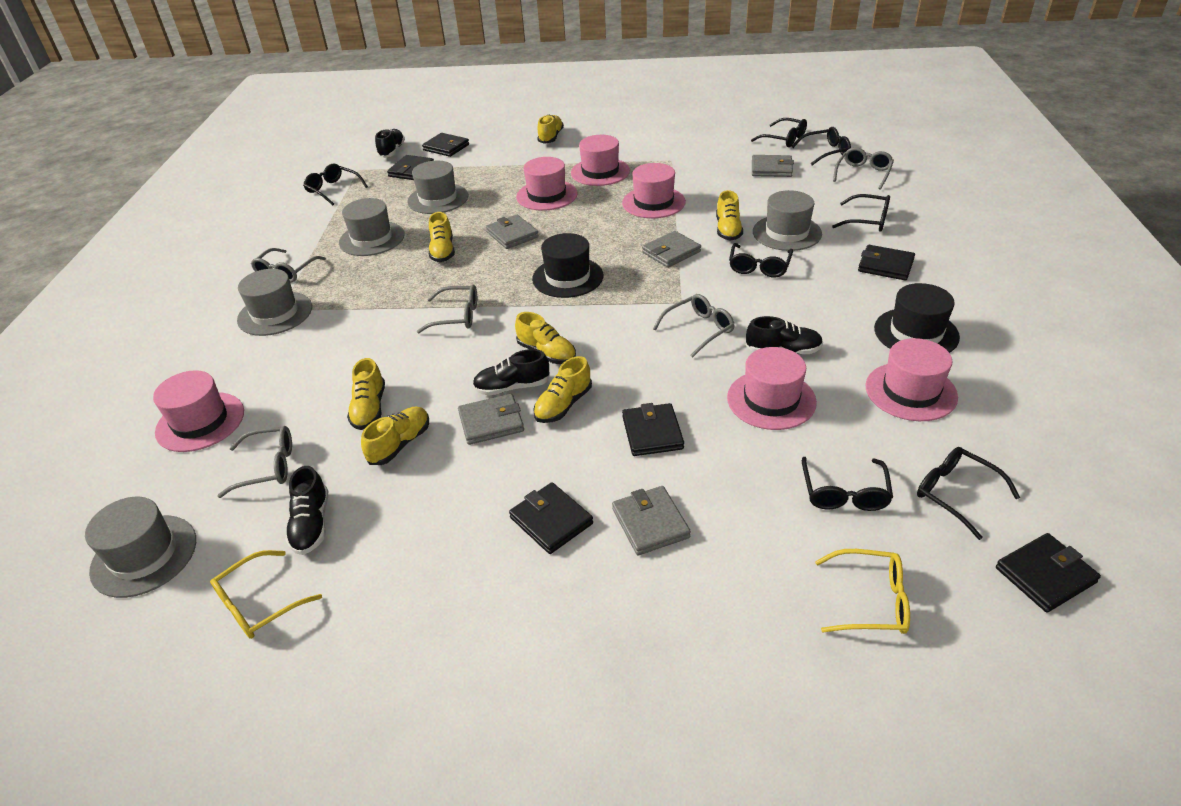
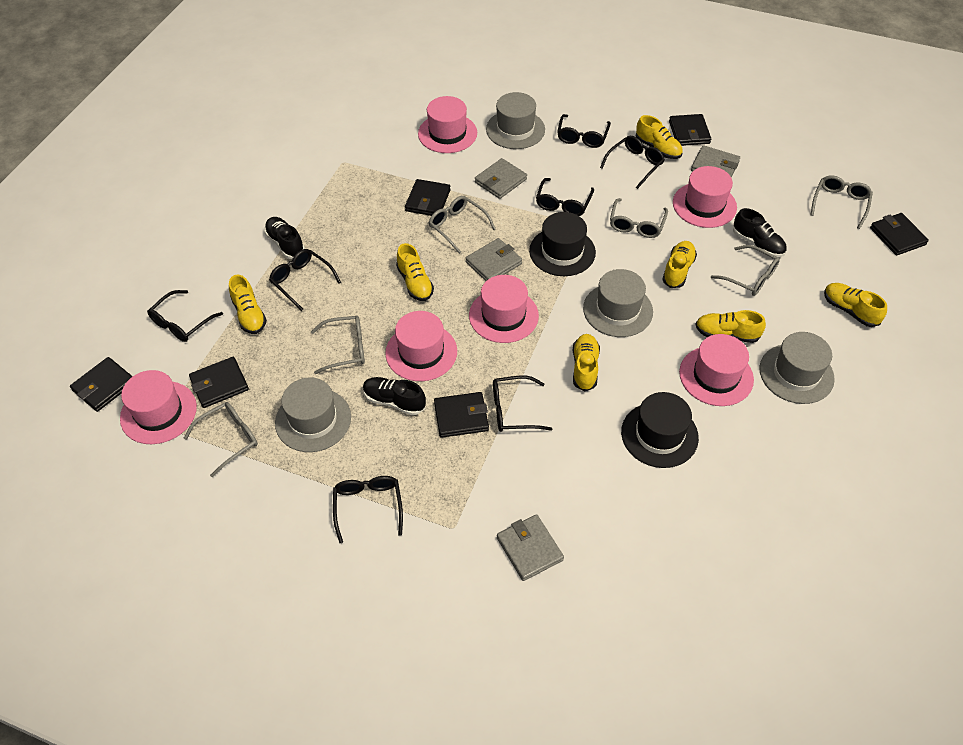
black shoe: [285,466,328,555] [375,129,405,158] [472,349,550,396] [746,316,823,354] = 4 -> [264,217,305,259] [363,377,426,415] [733,208,787,257] = 3
grey glasses: [218,426,292,498] [251,248,326,283] [417,285,477,333] [653,294,734,358] [833,147,894,190] = 5 -> [184,402,258,477] [311,316,365,374] [429,196,496,254] [610,198,668,238] [711,245,780,296] [811,175,873,229] = 6
grey hat: [85,497,196,598] [237,269,312,336] [339,198,405,256] [407,161,468,214] [753,190,822,251] = 5 -> [275,378,351,452] [486,92,545,149] [583,269,653,337] [759,332,835,404] = 4
grey wallet: [458,394,524,445] [486,215,539,249] [612,486,691,555] [642,231,701,268] [752,155,794,177] = 5 -> [466,238,522,281] [475,158,527,199] [497,514,564,581] [691,145,740,178] = 4
yellow glasses: [210,550,322,639] [815,549,910,634] = 2 -> none = 0

